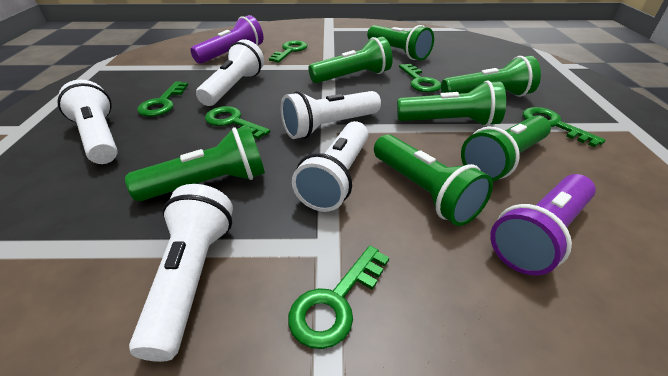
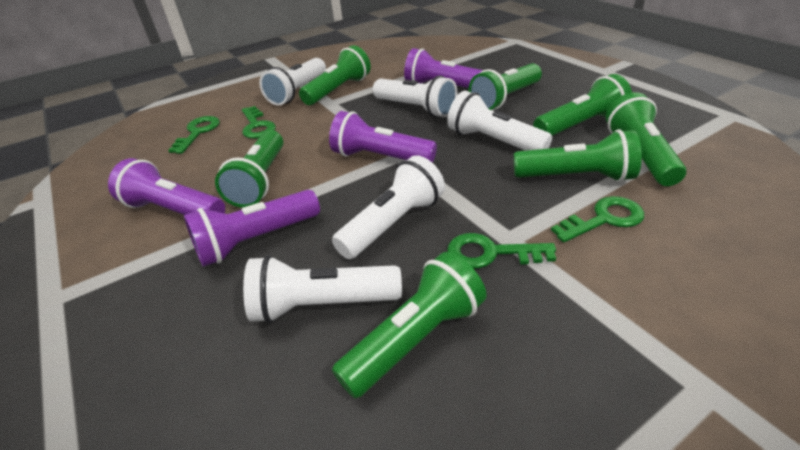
green key: [137,81,188,117] [205,106,270,139] [269,40,307,63] [288,245,389,349] [399,64,441,93] [523,107,606,147] = 6 -> [168,116,220,154] [242,106,276,139] [447,233,556,269] [551,196,644,243] = 4
purple flashlight: [190,15,263,64] [490,174,596,276] = 2 -> [108,158,225,215] [184,190,320,267] [329,111,437,163] [404,48,483,88] = 4

